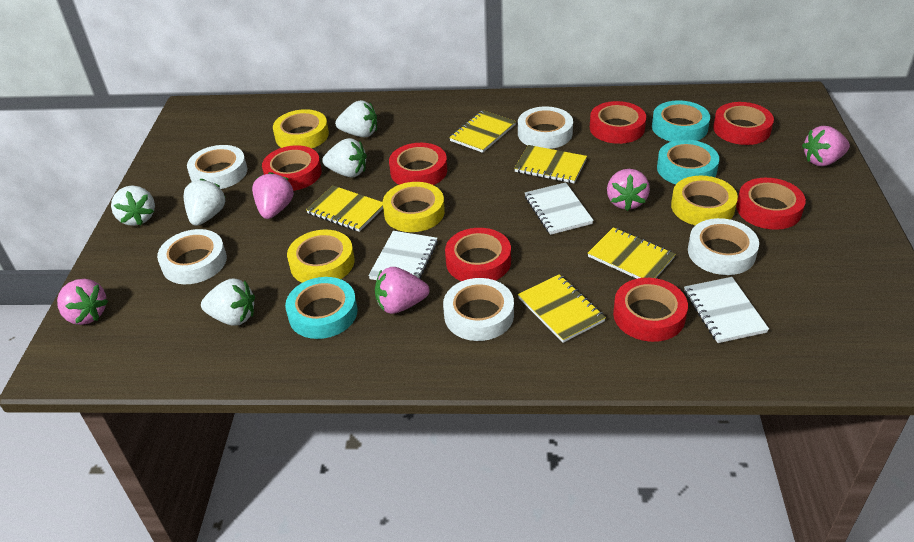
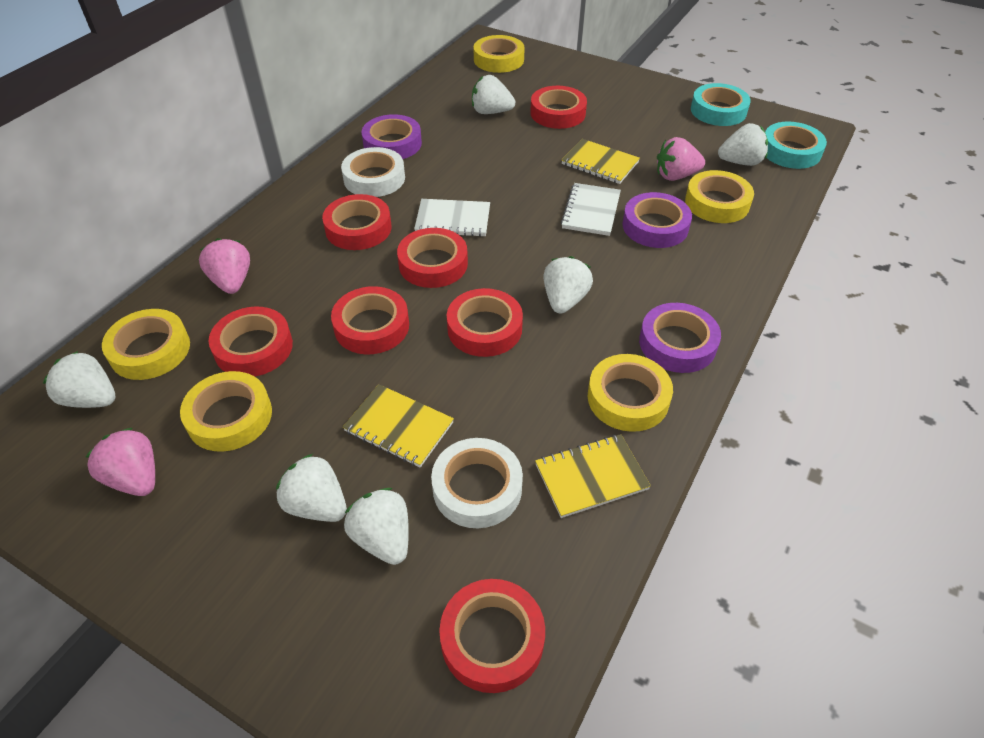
pink strawberry: [57,279,108,325] [252,172,294,219] [375,267,430,314] [607,169,650,211] [802,126,850,166] = 5 -> [86,428,155,496] [199,238,250,294] [657,137,705,181] = 3
purple tape: none = 0 -> [362,114,422,159] [622,192,692,248] [639,303,721,373] = 3
turquoise tape: [285,277,357,339] [652,100,710,142] [657,140,719,184] = 3 -> [691,83,751,126] [765,122,827,169] = 2
white notebook: [368,231,438,280] [525,182,594,235] [684,277,769,343] = 3 -> [414,199,490,237] [561,183,621,236] = 2
white strawberry: [111,186,155,226] [184,179,225,226] [201,278,255,326] [322,138,367,178] [335,100,377,137] = 5 -> [43,351,115,408] [276,454,347,522] [344,488,409,565] [472,75,515,114] [544,256,593,314] [718,123,768,166] = 6
white tape: [157,229,227,284] [187,145,247,189] [443,278,514,341] [518,106,573,149] [688,218,759,275] = 5 -> [341,147,405,197] [431,438,523,528] = 2
yellow notebook: [306,186,383,232] [449,110,516,153] [514,145,587,183] [518,274,606,343] [588,227,676,279] = 5 -> [343,384,454,467] [535,434,651,518] [562,139,640,184] = 3
yellow tape: [273,109,329,148] [287,230,355,283] [383,182,445,232] [671,176,738,226] = 4 -> [102,309,190,380] [180,371,272,452] [474,35,525,73] [588,354,673,432] [685,170,754,223] = 5

